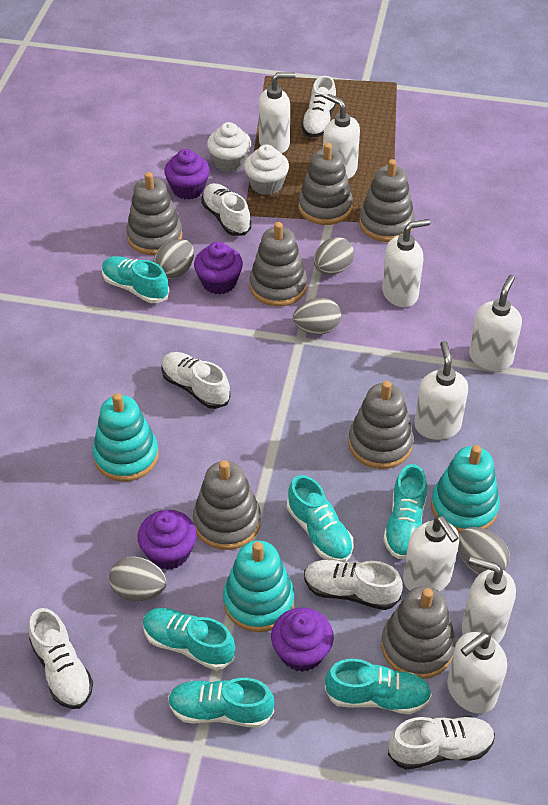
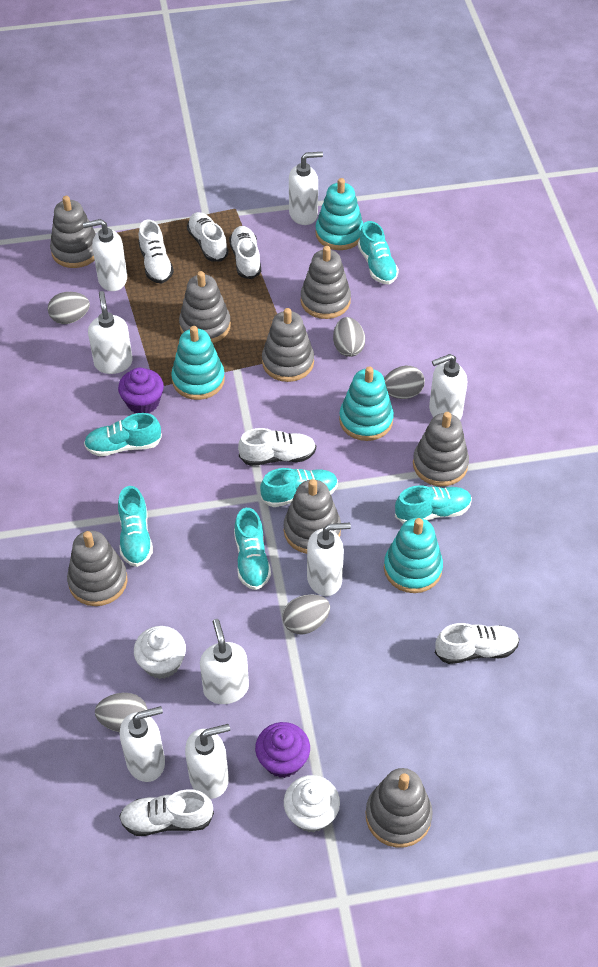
grey stacking toy: [126,172,182,255] [193,460,261,550] [249,222,307,307] [298,143,353,225] [348,381,413,469] [359,159,415,242] [381,586,456,679] = 7 -> [50,196,96,268] [67,530,128,606] [179,271,231,343] [262,308,314,382] [284,479,341,554] [301,246,351,319] [365,768,433,848] [413,412,469,486] = 8
purple cupcake: [138,510,197,570] [164,149,210,200] [194,242,243,294] [271,608,334,672] = 4 -> [118,367,164,413] [255,722,310,778] = 2
turquoise stacking toy: [93,393,159,482] [223,540,294,632] [431,445,500,533] = 3 -> [171,326,225,400] [315,178,363,250] [339,366,394,441] [384,518,443,593] = 4

